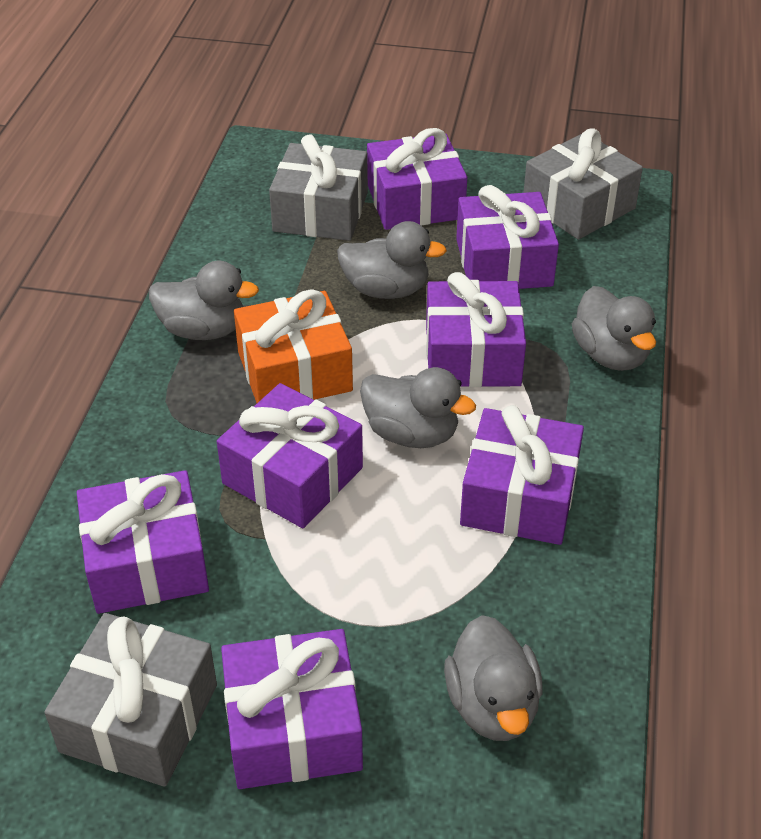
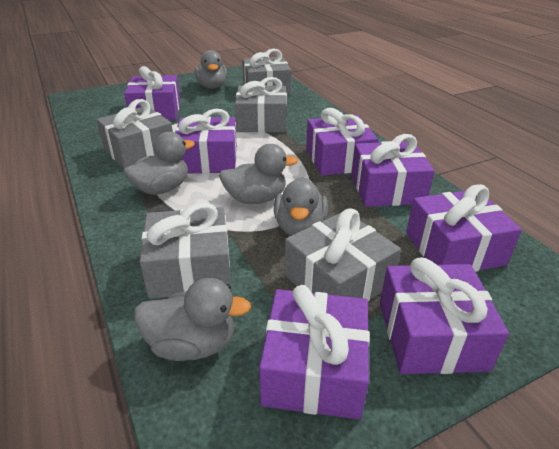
grey gift: [44,613,217,787] [269,134,368,241] [523,128,643,240] = 3 -> [96,99,173,168] [140,202,231,299] [235,77,287,133] [242,49,291,95] [284,208,401,301] = 5
orange gift: [234,289,353,403] = 1 -> none = 0

